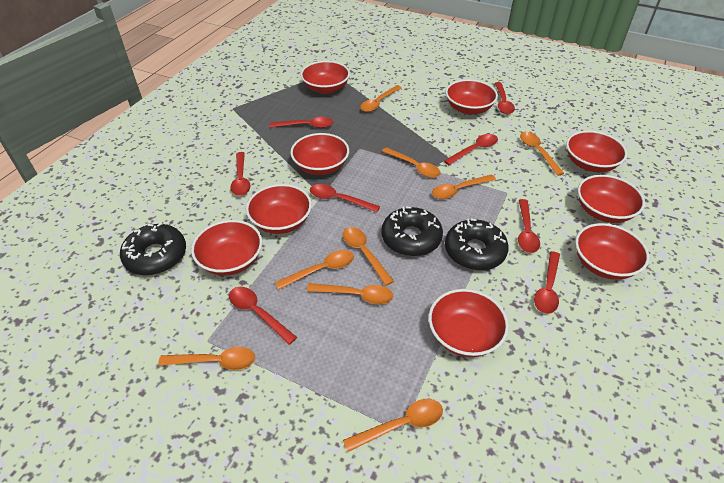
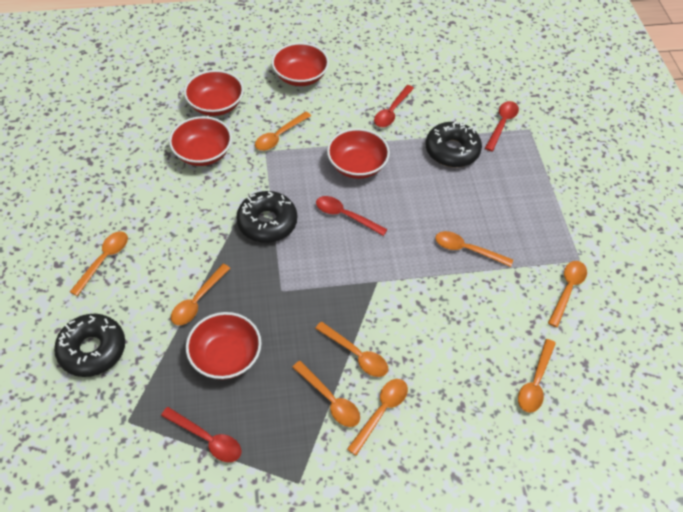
red bowl: [191,220,262,276] [246,184,312,234] [290,133,349,175] [300,61,350,94] [429,289,509,357] [445,79,498,115] [566,131,627,172] [575,223,649,280] [577,175,645,223] = 9 -> [169,116,232,166] [184,70,244,116] [186,312,262,379] [272,43,329,86] [327,128,390,179] = 5
red spoon: [229,287,297,345] [230,152,251,196] [269,117,333,128] [310,184,380,212] [444,134,498,165] [495,82,515,114] [518,199,540,253] [534,251,560,314] = 8 -> [161,407,241,462] [316,196,388,236] [374,85,414,127] [485,101,519,151] = 4

